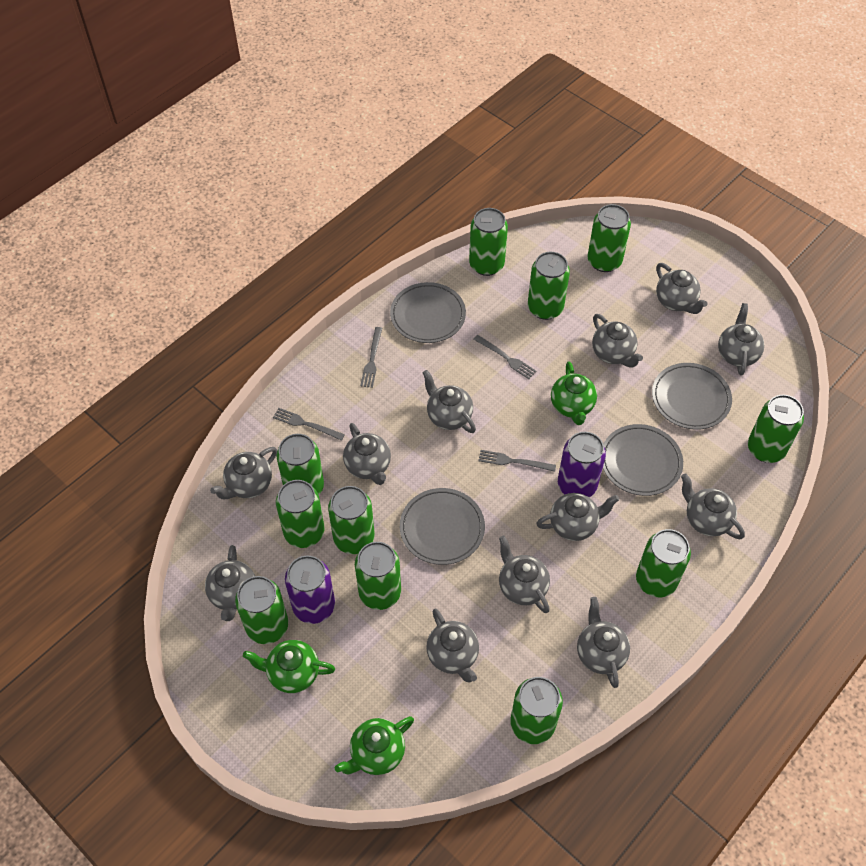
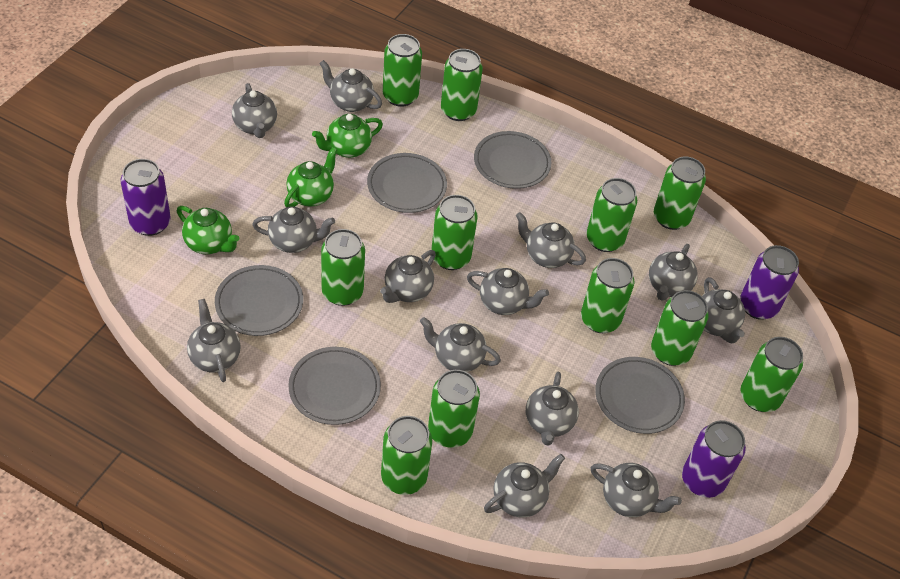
grey fork: [273,408,345,441] [360,327,382,388] [473,335,537,379] [478,450,556,472] = 4 -> none = 0
grey plate: [390,282,466,343] [400,488,485,565] [603,424,683,496] [652,363,732,430] = 4 -> [215,265,303,336] [289,347,381,425] [367,153,447,213] [474,131,551,189] [595,357,685,434] = 5
grey teapot: [205,545,255,621] [210,447,277,499] [343,423,391,485] [422,370,476,433] [426,609,479,682] [499,536,550,613] [536,493,619,541] [577,597,630,688] [592,314,643,368] [656,263,708,314] [681,473,745,539] [718,303,764,375] = 12 -> [187,299,241,382] [232,83,277,138] [252,207,335,253] [319,60,382,112] [380,250,436,303] [420,317,501,372] [467,268,549,315] [484,454,565,517] [516,212,586,268] [526,372,579,446] [591,463,682,517] [649,244,698,301] [702,277,745,343] = 13
purple can: [285,556,335,624] [558,432,606,497] = 2 -> [121,159,171,236] [682,420,746,498] [740,245,799,320] = 3

